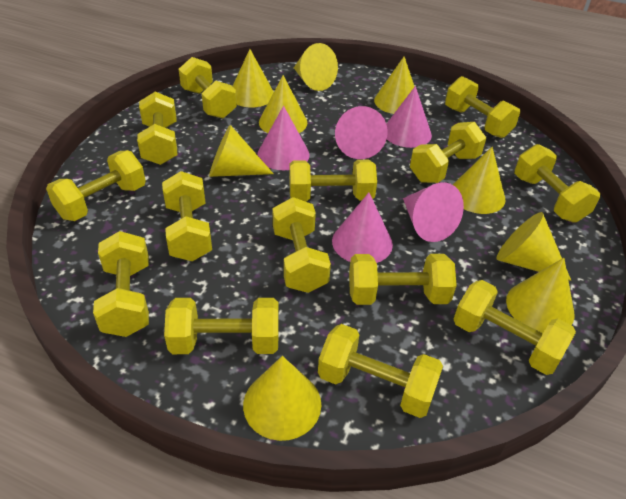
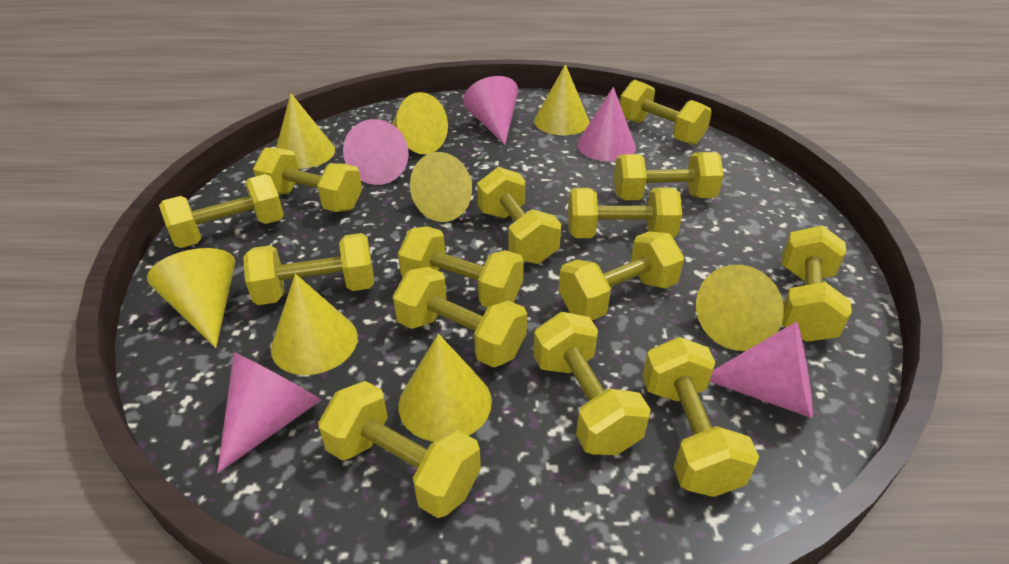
yellow cone: [209,125,274,177] [233,49,274,107] [243,356,321,441] [259,75,307,133] [294,43,338,91] [374,56,415,114] [453,147,505,214] [497,212,571,281] [506,258,575,333] = 9 -> [147,248,235,348] [271,274,358,375] [276,94,335,169] [392,92,448,154] [398,334,492,442] [410,152,472,222] [534,64,590,135] [696,265,784,351] = 8

